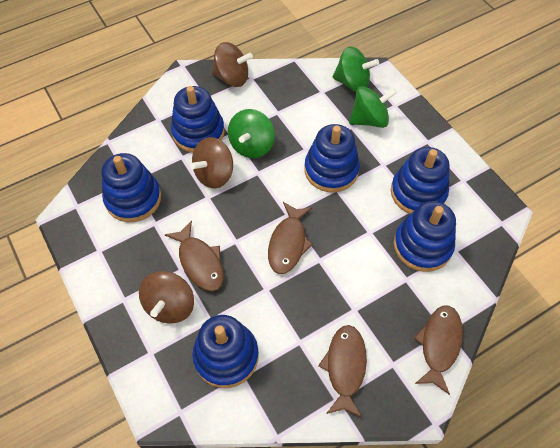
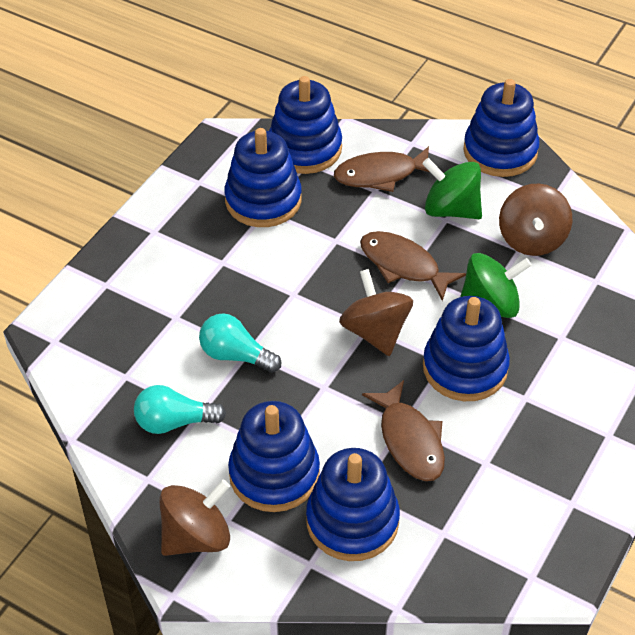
brown fish: [165,220,224,291] [268,202,313,274] [318,325,367,418] [414,306,463,395] = 4 -> [334,146,430,192] [360,231,466,301] [362,380,445,481] = 3
green spinning top: [228,109,275,158] [332,47,379,92] [349,86,397,128] = 3 -> [422,158,482,219] [460,253,532,318] = 2
turquoise light bulb: none = 0 -> [134,385,226,434] [199,313,282,373] = 2

